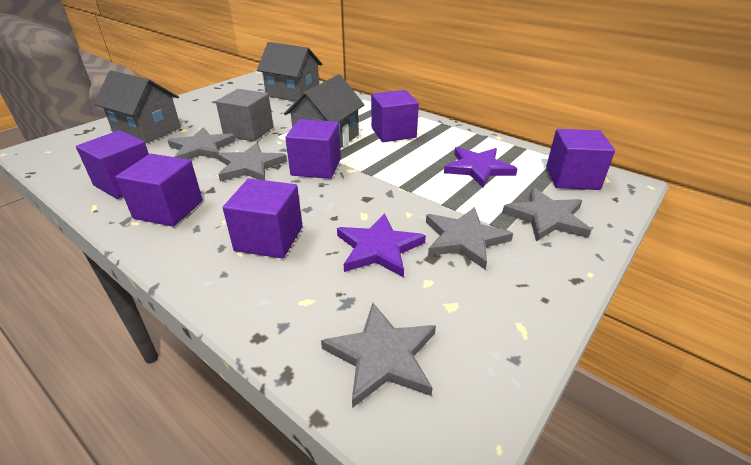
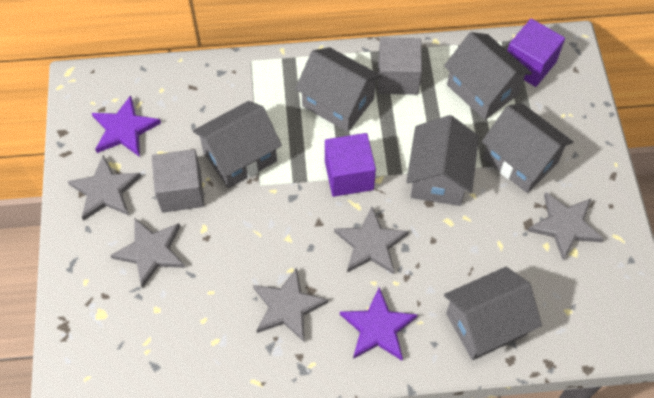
grey cube: [216,89,273,142] = 1 -> [152,149,204,213] [378,37,422,95] = 2
grey house: [94,70,181,144] [257,42,322,101] [284,74,364,148] = 3 -> [193,101,282,188] [295,47,382,132] [406,115,479,206] [444,32,532,120] [444,267,542,360] [482,103,573,193] = 6
purple cube: [76,130,149,199] [116,154,203,227] [223,179,302,258] [285,119,341,179] [371,90,419,142] [546,129,615,190] = 6 -> [325,133,376,197] [507,18,565,87] = 2

